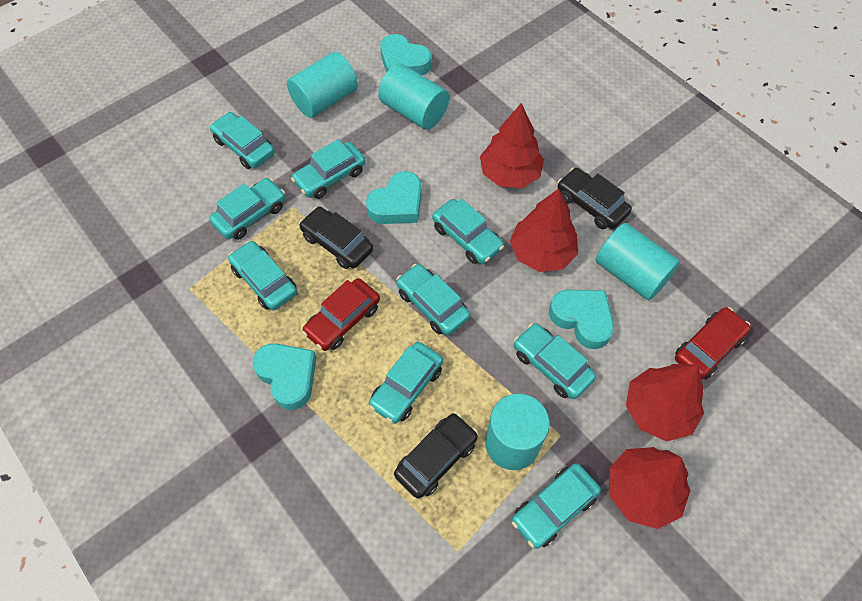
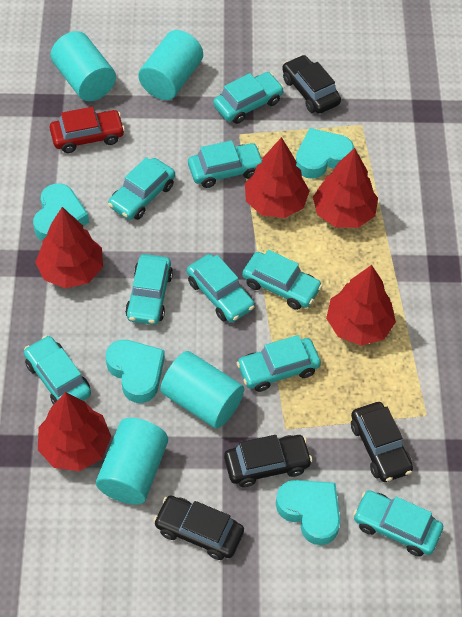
black car: [299,207,373,269] [394,413,478,499] [558,168,632,229] = 3 -> [153,496,244,560] [224,435,312,487] [282,55,341,114] [351,402,413,482] = 4
red car: [302,278,380,351] [675,307,751,380] = 2 -> [50,107,125,153] = 1
red tree: [480,103,544,188] [510,189,578,272] [609,447,690,529] [626,364,704,441] = 4 -> [35,207,103,288] [38,392,111,471] [245,137,310,218] [313,148,378,228] [326,265,396,345] = 5

